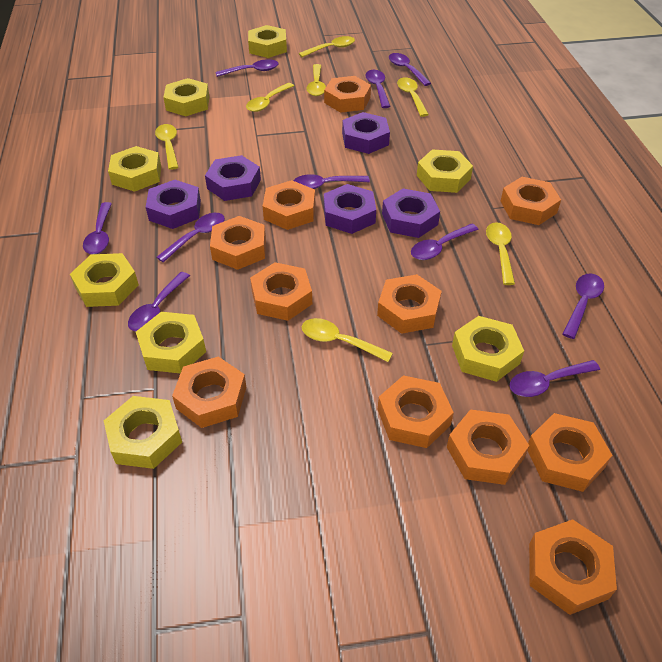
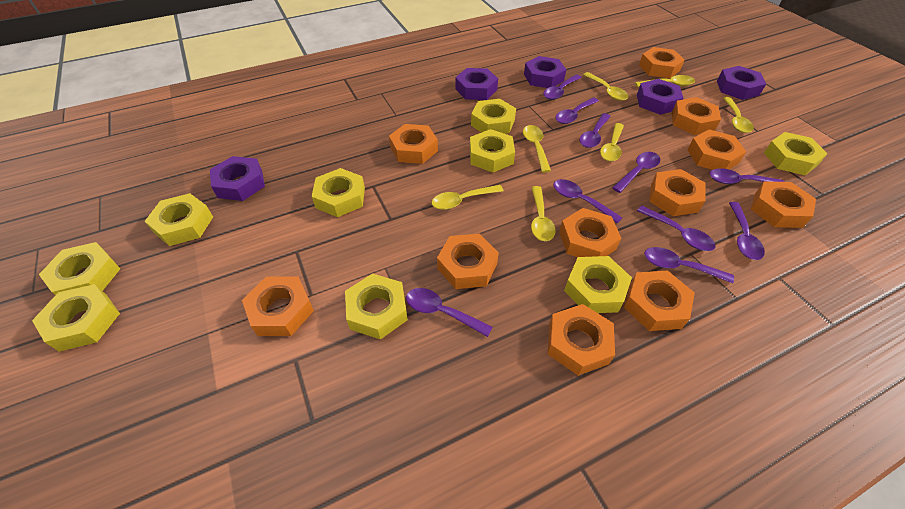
yellow nut: [70,253,139,307] [104,396,182,469] [108,146,161,192] [136,312,206,374] [163,78,210,116] [248,25,287,58] [417,149,473,193] [452,316,524,382] = 8 -> [32,284,120,352] [39,242,120,295] [145,193,213,246] [312,168,365,217] [345,273,408,340] [470,129,515,172] [471,99,516,134] [564,256,632,313] [764,132,827,175] = 9

